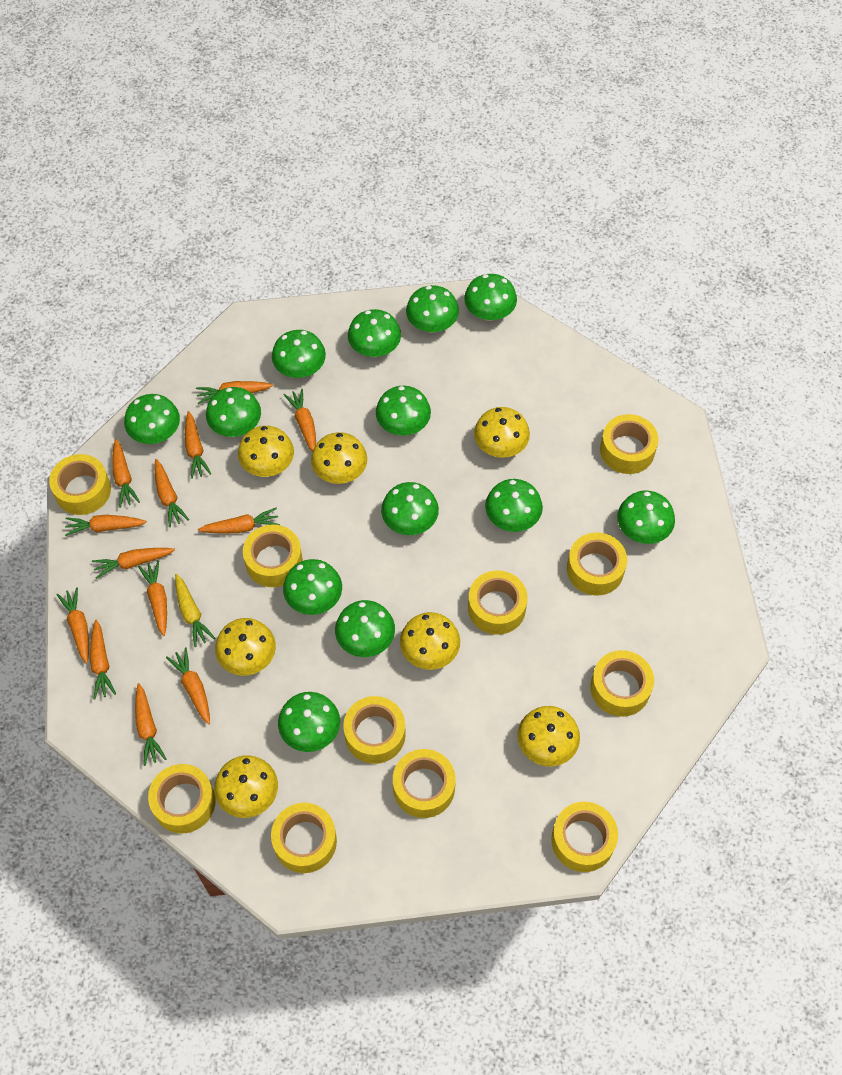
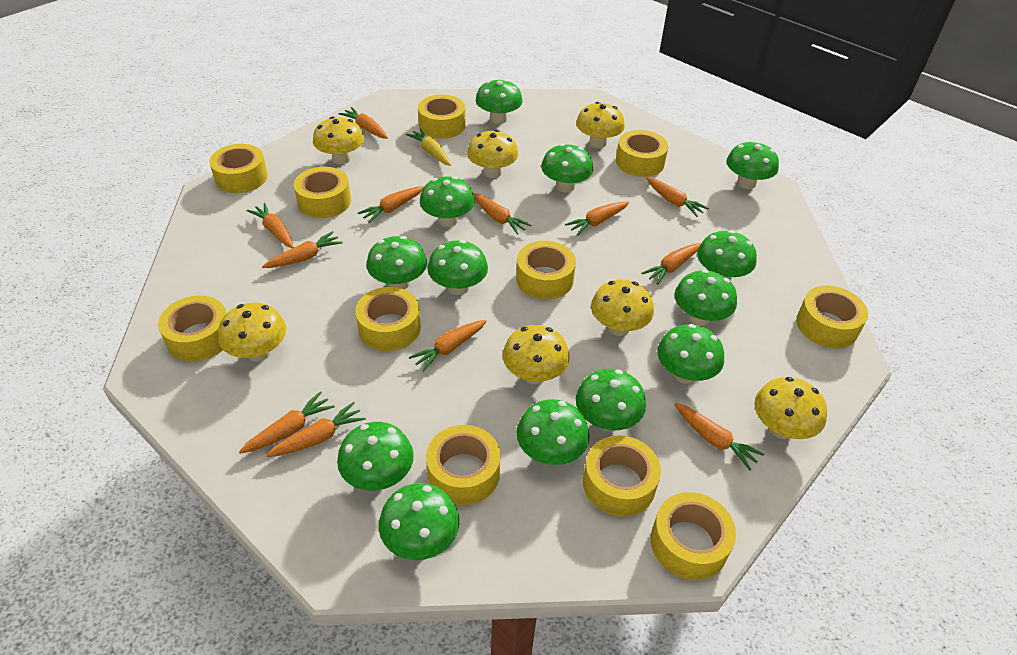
orange carrot: [57,587,89,664] [65,515,147,536] [90,620,116,699] [92,548,175,579] [112,439,140,508] [135,683,166,766] [138,560,167,636] [154,459,189,527] [166,648,210,725] [185,411,211,479] [196,381,273,404] [198,508,280,534] [284,389,316,452] = 13 -> [239,391,335,454] [247,203,294,248] [262,231,343,268] [266,402,366,457] [338,107,388,139] [358,186,424,223] [409,320,487,372] [473,193,532,235] [565,202,629,235] [641,243,701,285] [646,177,709,217] [674,403,764,470] = 12

